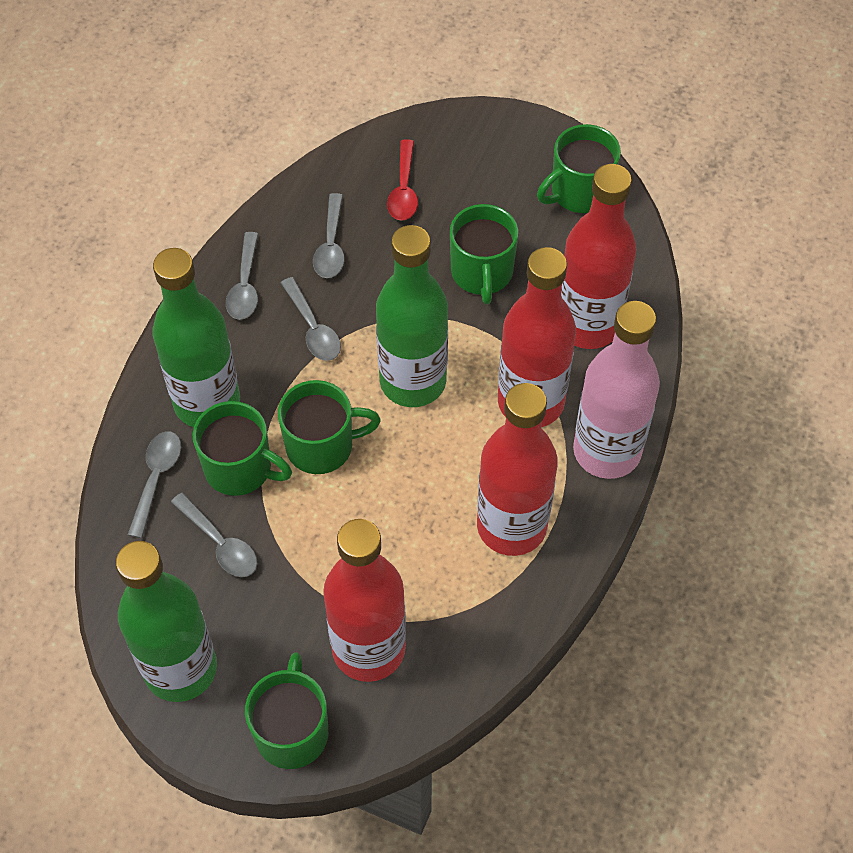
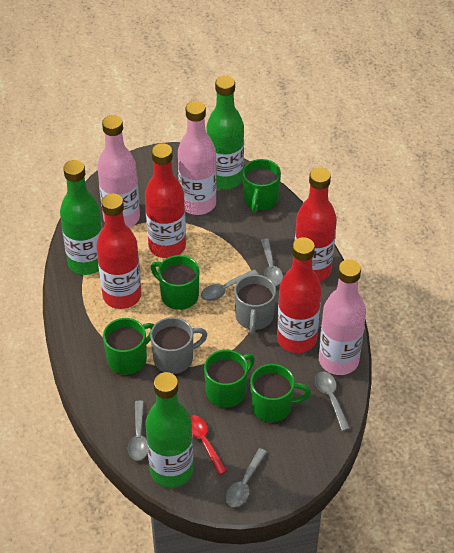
grey mug: none = 0 -> [150,317,207,374] [234,274,276,335] = 2
pink bottle: [573,301,660,479] = 1 -> [97,115,140,228] [178,101,217,215] [319,259,366,375] = 3

